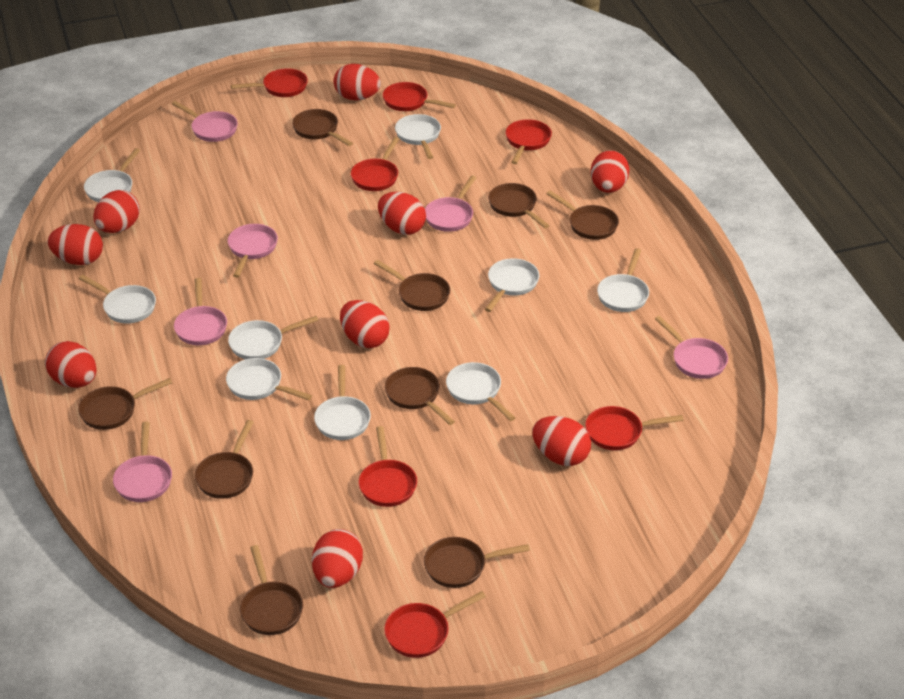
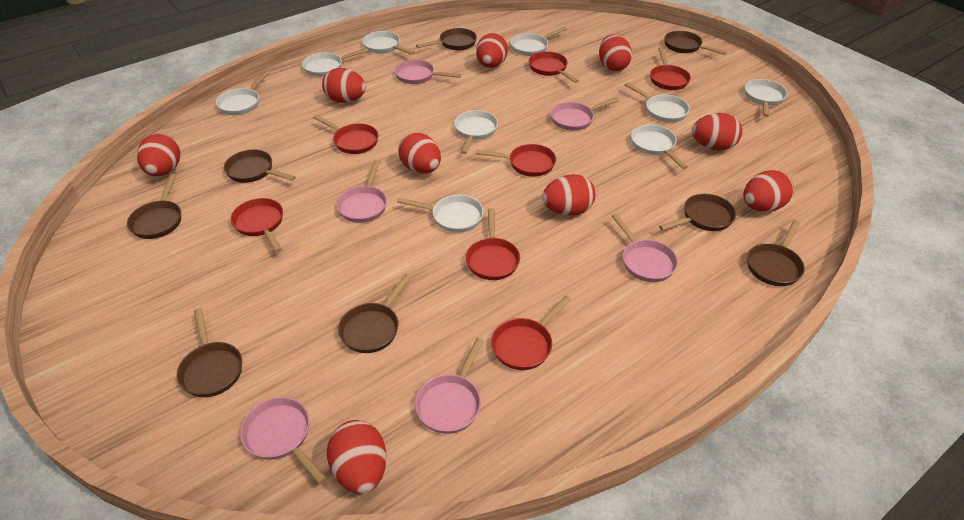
brown pan: [78,378,172,430] [195,420,254,499] [240,545,303,635] [292,109,353,146] [374,260,450,311] [385,367,455,425] [424,537,530,588] [488,183,549,229] [546,191,619,240] = 9 -> [127,174,181,239] [177,308,242,397] [224,150,296,183] [338,274,411,353] [416,28,477,50] [659,194,736,231] [664,31,727,55] [747,220,805,286] = 8

